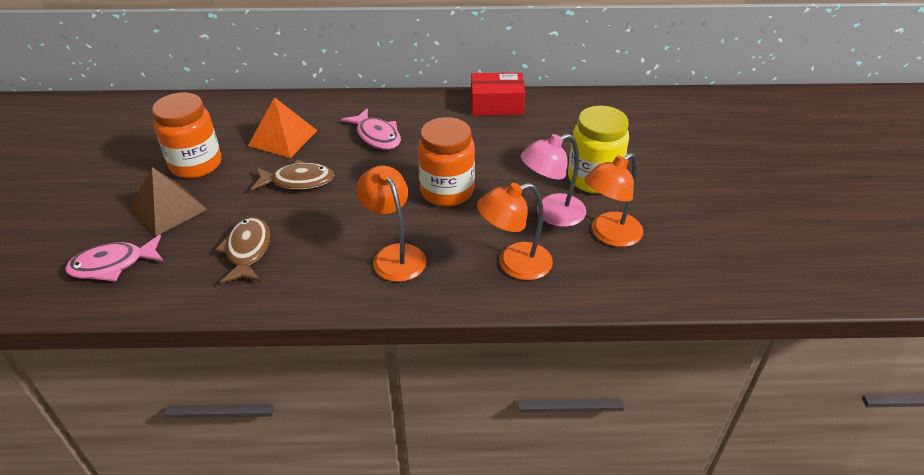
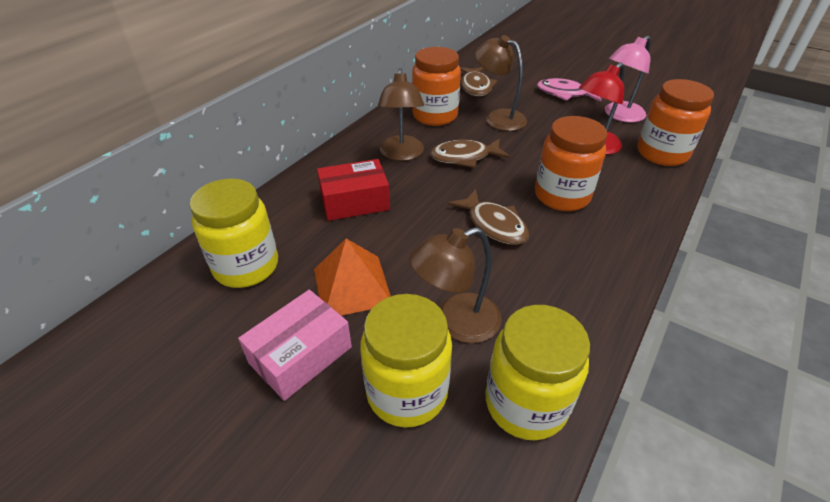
brown fish: [215,217,270,284] [251,160,334,191] = 2 -> [430,139,510,168] [448,189,529,245] [460,67,497,97] = 3
brown lamp: none = 0 -> [378,68,424,161] [409,227,502,343] [475,35,527,131] = 3
brown pyramid: [129,167,207,236] = 1 -> none = 0
orange jar: [152,92,221,178] [418,117,475,207] = 2 -> [412,47,461,126] [535,116,607,211] [637,79,714,166] = 3
orange lamp: [356,166,426,282] [477,183,553,280] [584,153,643,247] = 3 -> none = 0
pink box: none = 0 -> [238,290,352,401] = 1
pink fish: [65,235,163,281] [341,108,401,150] = 2 -> [537,78,602,102] = 1
red lamp: none = 0 -> [579,62,625,155] = 1
yellow jar: [568,106,629,193] = 1 -> [190,178,278,288] [360,294,452,427] [486,305,590,440] = 3

